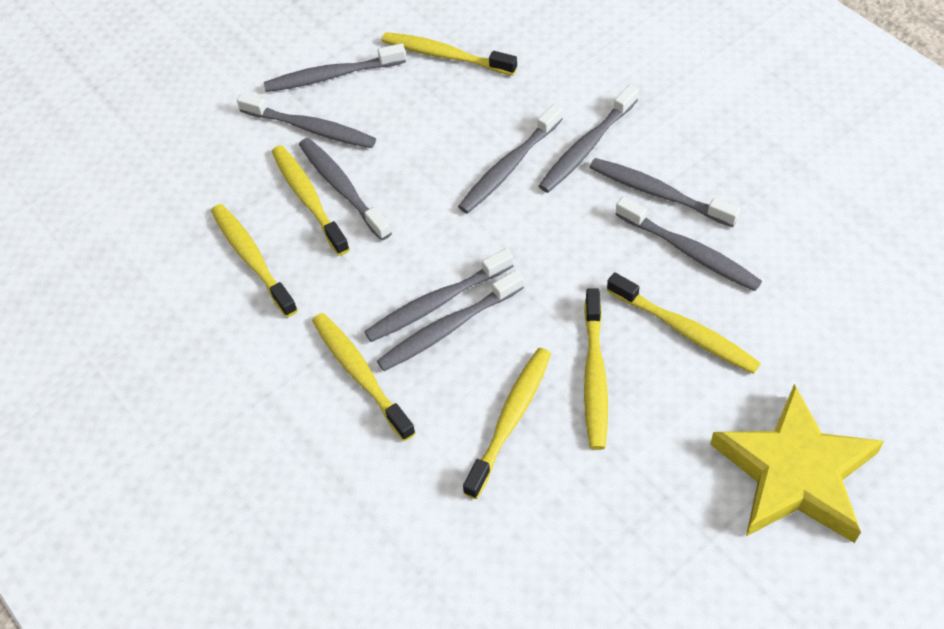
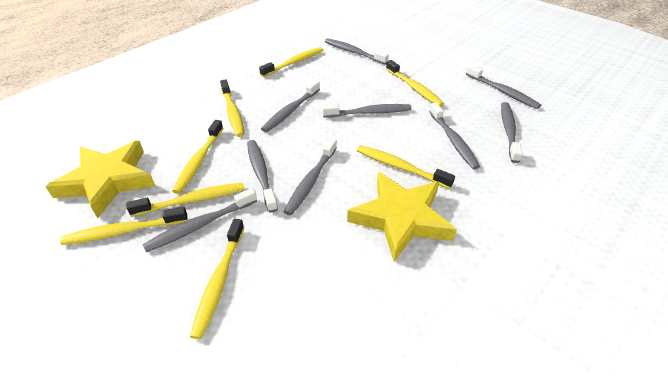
yellow star: [710,384,884,543] = 1 -> [45,141,155,218] [347,172,457,262] = 2
yellow toothbrush: [211,204,298,317] [272,145,350,256] [312,313,416,441] [382,32,517,75] [463,348,551,499] [584,288,608,450] [607,272,761,374] = 7 -> [60,207,188,245] [126,183,245,217] [172,120,223,194] [190,219,244,339] [220,79,244,137] [259,47,323,77] [357,145,455,189] [386,60,444,107] = 8

